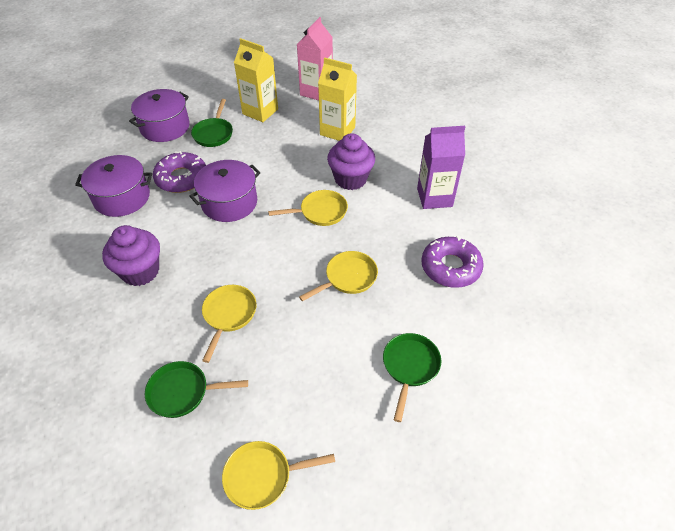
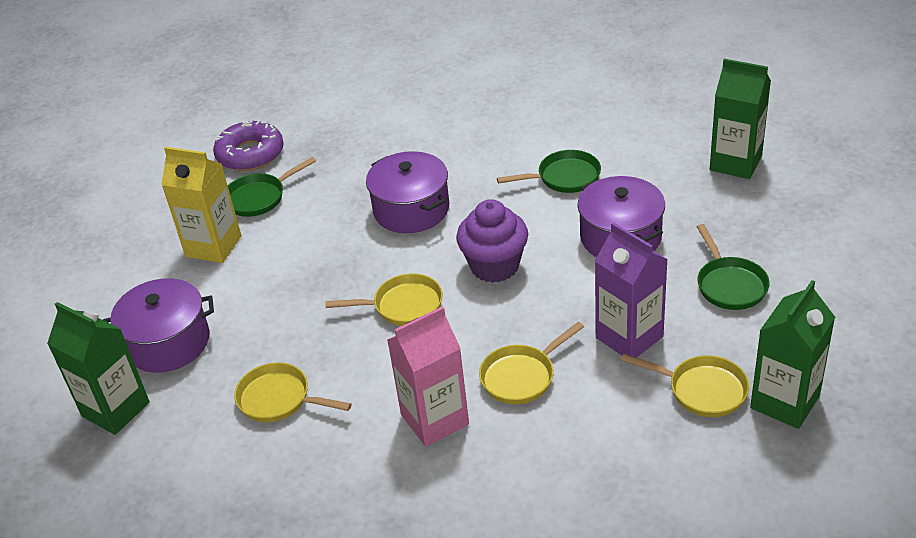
green carton: none = 0 -> [47,302,150,435] [710,59,771,179] [750,280,835,429] = 3
purple cupcake: [102,225,160,286] [327,133,375,190] = 2 -> [456,199,528,283] = 1
purple donut: [153,151,206,193] [421,236,484,288] = 2 -> [213,120,284,171] = 1
yellow carton: [234,38,278,122] [318,57,357,141] = 2 -> [161,147,241,263] = 1

